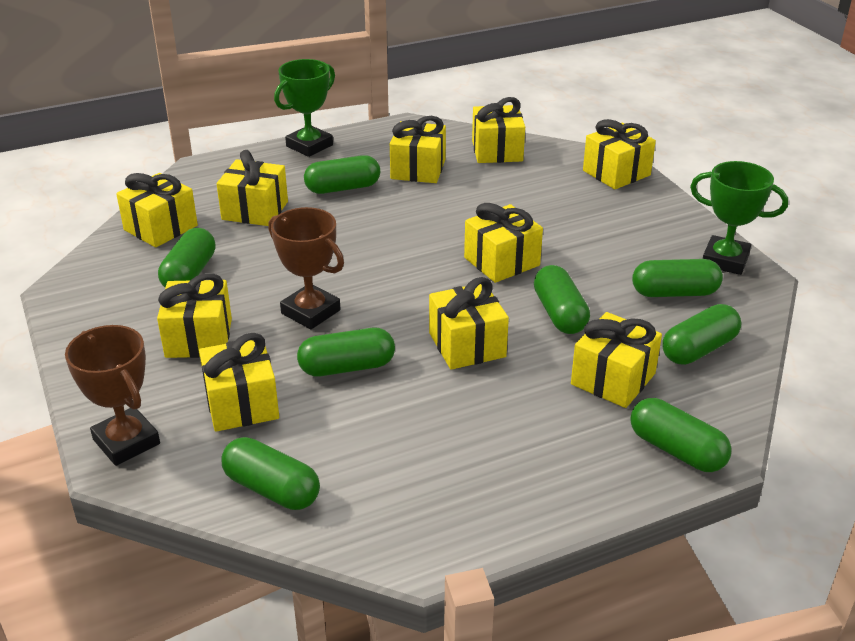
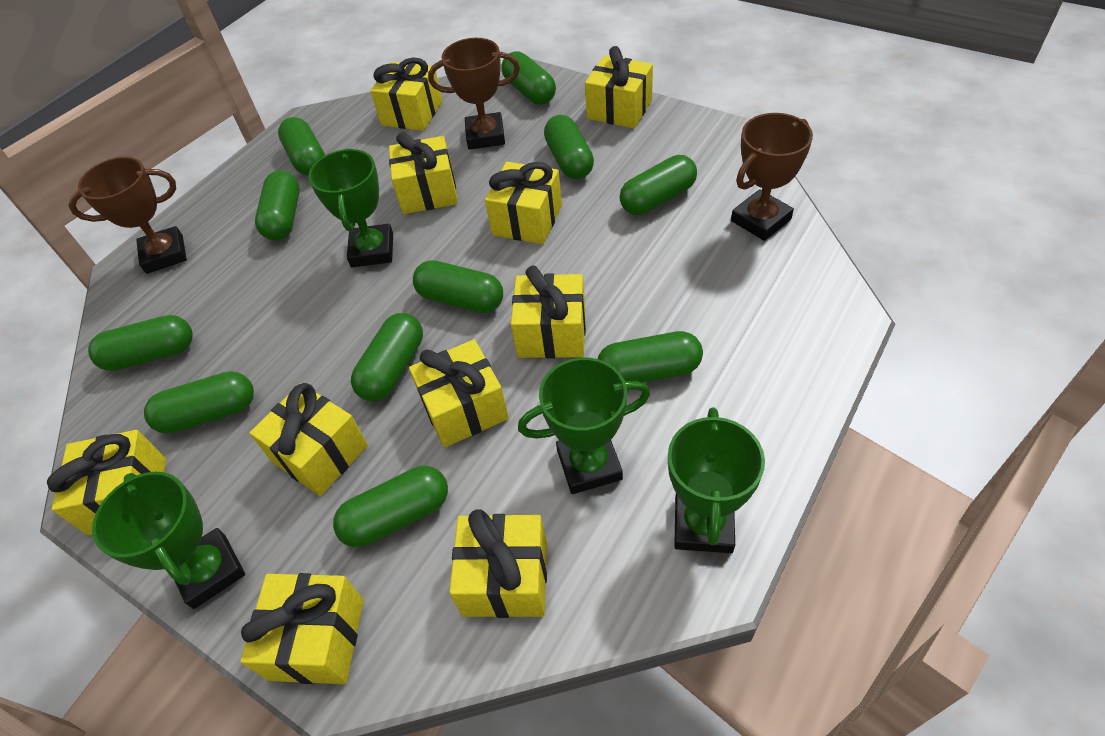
brown trophy: [65,325,160,466] [268,207,344,329] = 2 -> [68,157,187,274] [428,38,520,150] [731,113,813,241] = 3
green capsule: [158,228,216,287] [221,437,320,510] [297,328,395,376] [304,155,380,194] [534,265,590,334] [630,398,732,472] [632,259,723,297] [662,304,741,365] = 8 -> [88,315,193,371] [144,371,254,434] [255,171,300,240] [278,117,325,176] [333,466,448,547] [351,313,423,401] [413,260,503,313] [501,51,556,105] [544,115,594,179] [598,331,703,383] [619,155,697,215] = 11
green trophy: [274,59,335,157] [690,161,788,275] = 2 -> [92,472,245,609] [308,148,393,267] [518,358,650,494] [668,407,765,553] = 4

